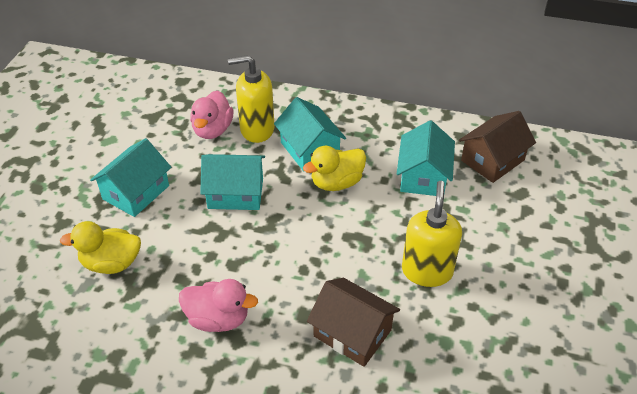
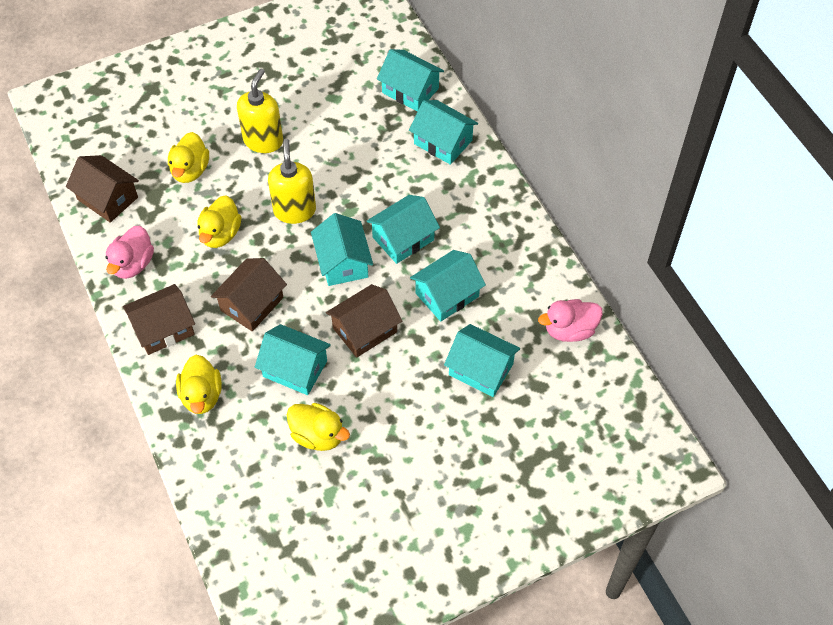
brown house: [307,278,400,367] [459,111,536,183] = 2 -> [66,155,139,223] [123,284,195,355] [211,258,287,332] [326,284,402,357] = 4
turquoise house: [90,138,171,217] [200,154,265,210] [274,97,346,171] [397,121,455,196] = 4 -> [255,324,331,395] [311,213,373,286] [367,195,440,264] [377,49,444,112] [409,100,478,165] [410,250,486,322] [444,324,520,397] = 7
yellow duck: [60,221,141,274] [303,146,366,191] = 2 -> [168,132,209,183] [176,355,222,414] [197,196,241,248] [287,403,350,451] = 4

